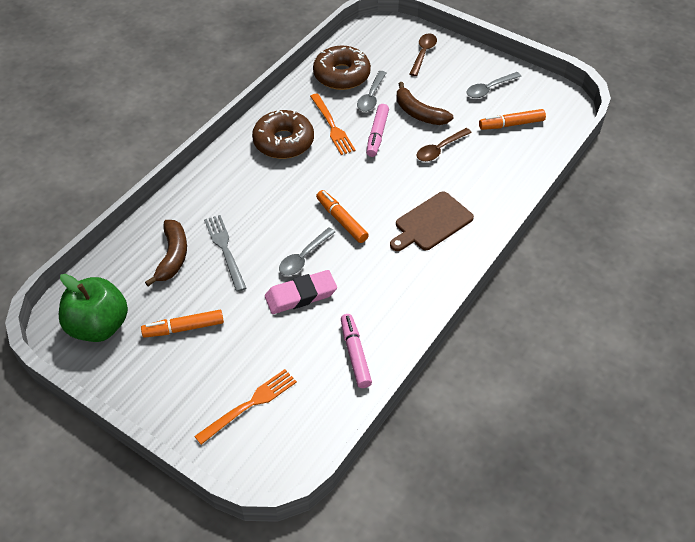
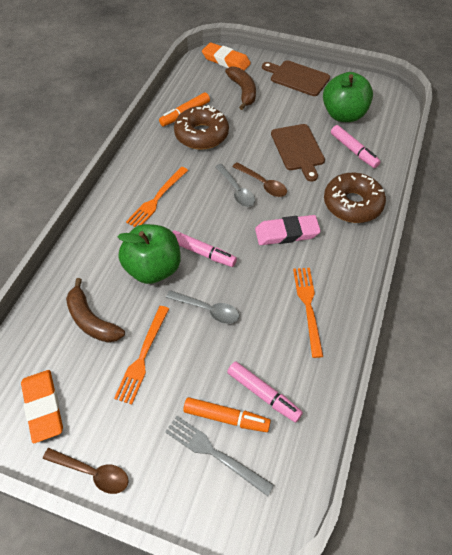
brown cutting board: [390,192,474,251] = 1 -> [262,60,330,96] [271,124,325,181] = 2
green apple: [59,274,128,342] = 1 -> [117,224,181,284] [323,72,373,122] = 2
grey spoon: [279,227,335,276] [357,71,386,112] [466,72,521,98] = 3 -> [166,290,239,324] [215,164,255,207] = 2
orange eraser: none = 0 -> [21,370,63,443] [202,42,251,71] = 2
orange fork: [194,369,297,445] [310,93,355,155] = 2 -> [114,306,169,405] [126,167,188,227] [293,268,323,358] = 3
orange marker: [141,310,224,338] [316,190,369,243] [479,109,546,130] = 3 -> [159,92,210,126] [183,397,271,432] = 2
pink marker: [341,314,372,388] [366,104,389,157] = 2 -> [172,230,237,267] [227,361,303,422] [331,125,381,168] = 3

